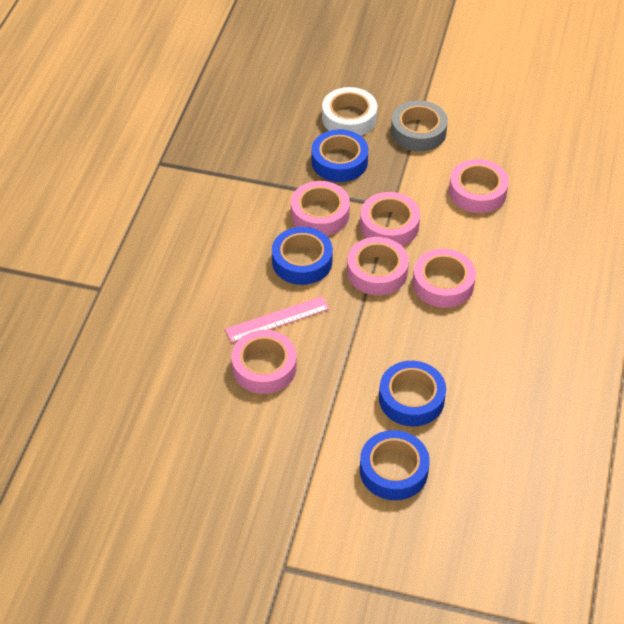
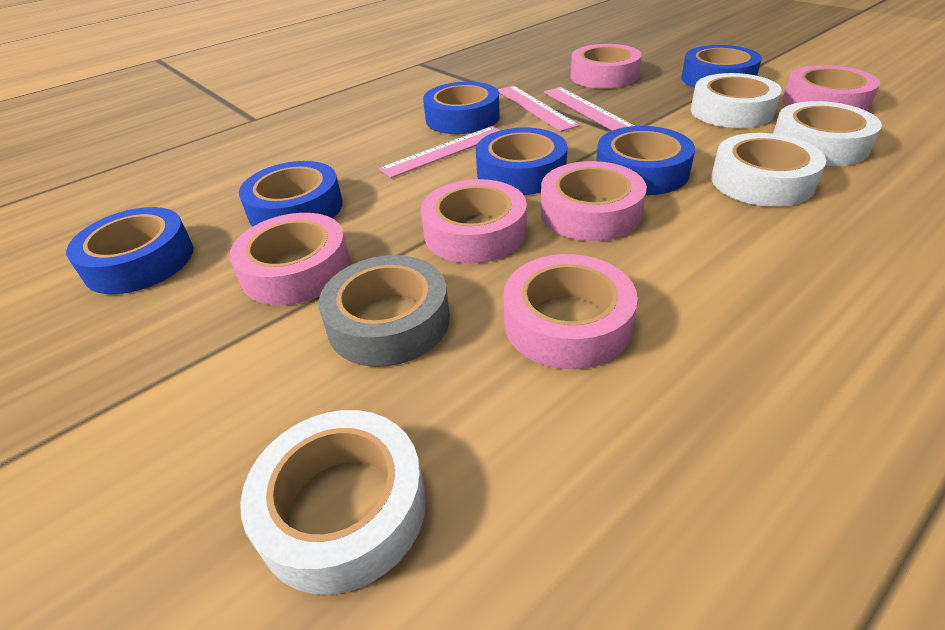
blue tape: [272,227,333,285] [311,129,369,182] [360,430,430,500] [379,361,446,426] = 4 -> [66,207,193,294] [239,161,343,227] [423,81,500,134] [476,127,567,195] [596,126,695,195] [681,45,762,88] = 6
pink ruler: [225,296,329,343] = 1 -> [379,126,500,178] [498,86,579,132] [544,87,635,131] = 3
white tape: [322,87,377,136] = 1 -> [240,410,426,595] [691,73,782,128] [711,133,826,207] [773,101,882,166] = 4

